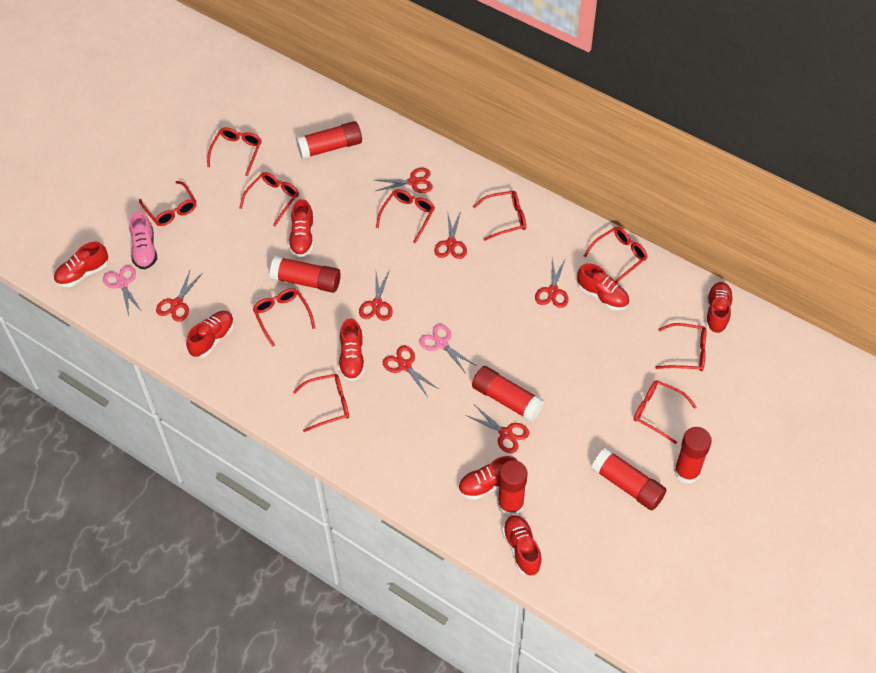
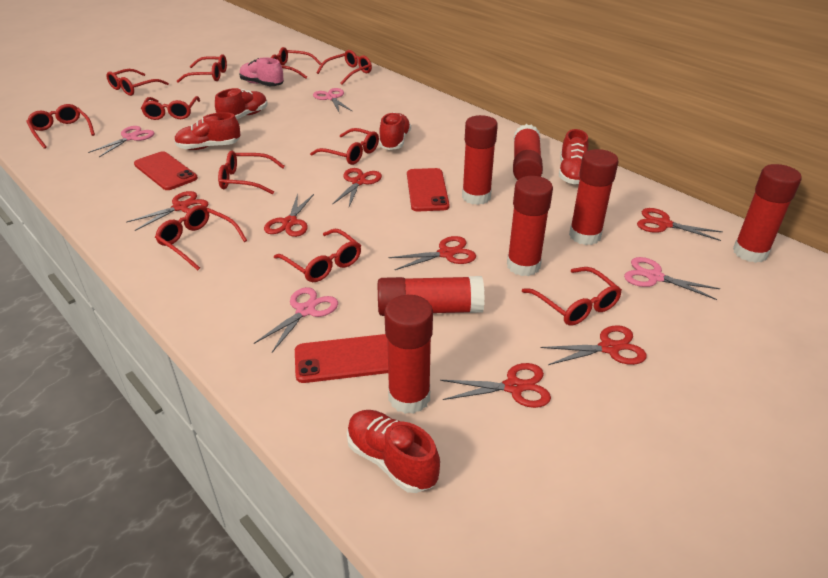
pink scissors: [103,265,142,317] [419,324,477,372] = 2 -> [88,126,155,157] [254,287,338,352] [313,88,353,112] [624,257,720,300] = 4
red glasses: [139,181,196,226] [207,127,262,176] [239,172,299,227] [253,288,315,347] [293,374,349,432] [376,189,435,243] [473,191,526,241] [584,227,648,283] [634,380,696,444] [656,323,706,371] = 10 -> [26,104,95,149] [106,69,169,96] [141,96,200,120] [155,205,247,270] [177,54,227,83] [218,151,285,194] [271,47,322,79] [274,229,361,282] [310,128,379,165] [316,50,372,85] [522,267,622,326] = 11
red glue stick: [270,256,341,293] [296,121,362,159] [472,366,544,422] [498,460,528,516] [591,448,667,510] [674,427,712,484] = 6 -> [378,276,485,316] [384,295,433,414] [462,115,498,205] [507,176,553,276] [513,124,543,180] [569,149,619,245] [733,164,802,263] = 7
red phone: none = 0 -> [134,151,198,190] [295,334,388,383] [407,168,450,211] = 3
red shoe: [54,242,108,287] [186,311,234,358] [288,199,314,257] [339,318,365,381] [458,456,518,500] [502,515,542,575] [577,263,629,310] [705,282,734,333] = 8 -> [174,112,240,150] [215,88,268,119] [347,410,440,493] [379,112,411,150] [559,129,588,184] = 5

